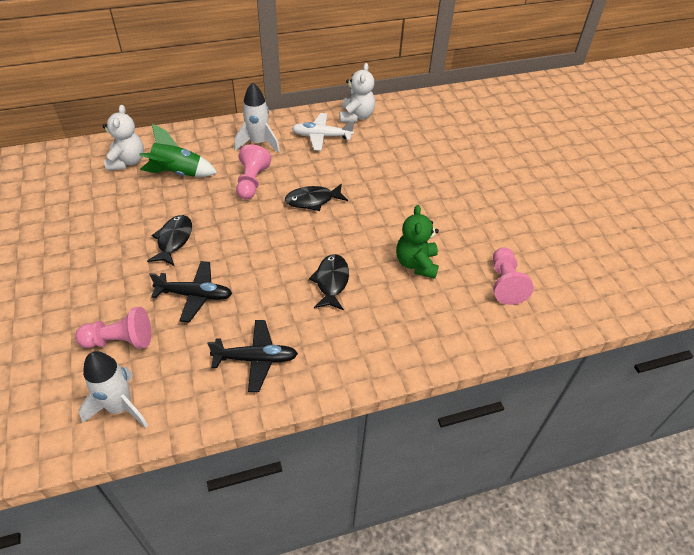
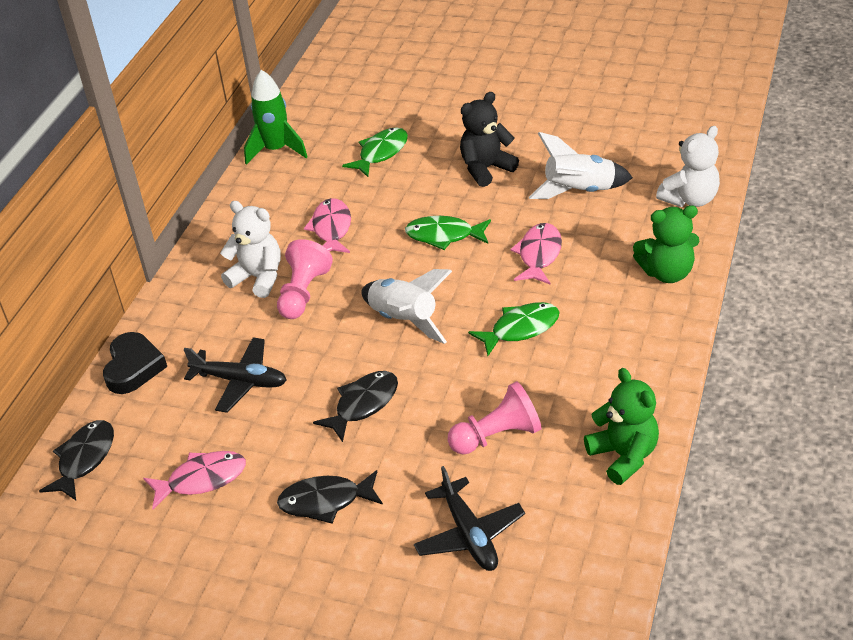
black heart: none = 0 -> [103,332,167,394] = 1
black teddy bear: none = 0 -> [460,92,519,187] = 1
green fish: none = 0 -> [342,127,408,177] [405,216,491,250] [468,302,560,356] = 3
green teddy bear: [396,205,439,279] = 1 -> [584,368,659,485] [633,205,699,283] = 2
pink fish: none = 0 -> [143,451,246,509] [304,198,351,253] [510,223,562,284] = 3
pink pawn: [75,307,151,349] [236,144,271,199] [493,247,534,305] = 3 -> [277,239,333,319] [448,381,542,455] = 2
white plane: [292,113,354,151] = 1 -> none = 0

